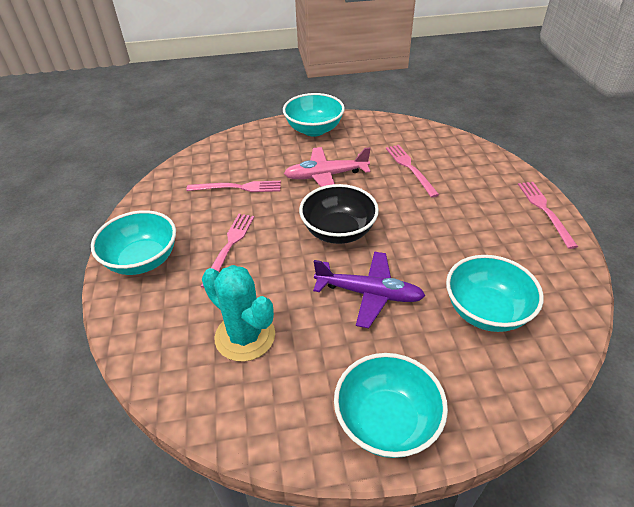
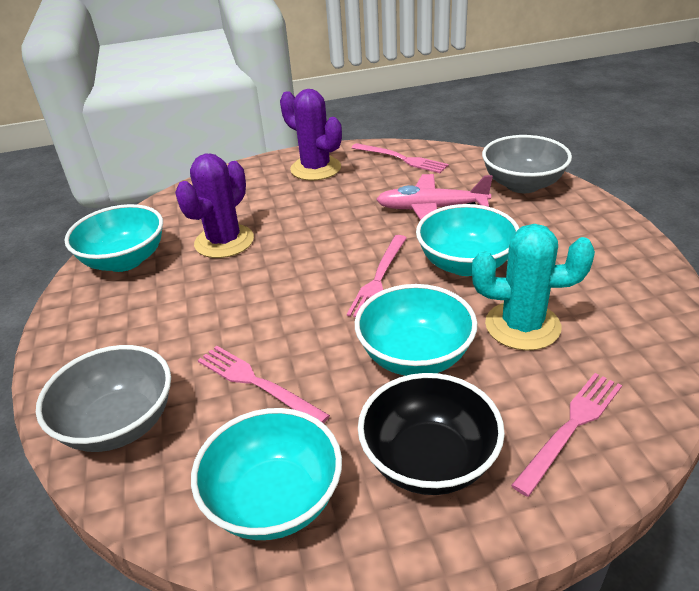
grey bowl: none = 0 -> [36,345,171,452] [482,135,572,193] = 2
purple cactus: none = 0 -> [175,154,254,258] [280,89,342,181] = 2
purple plane: [313,251,425,328] = 1 -> none = 0

